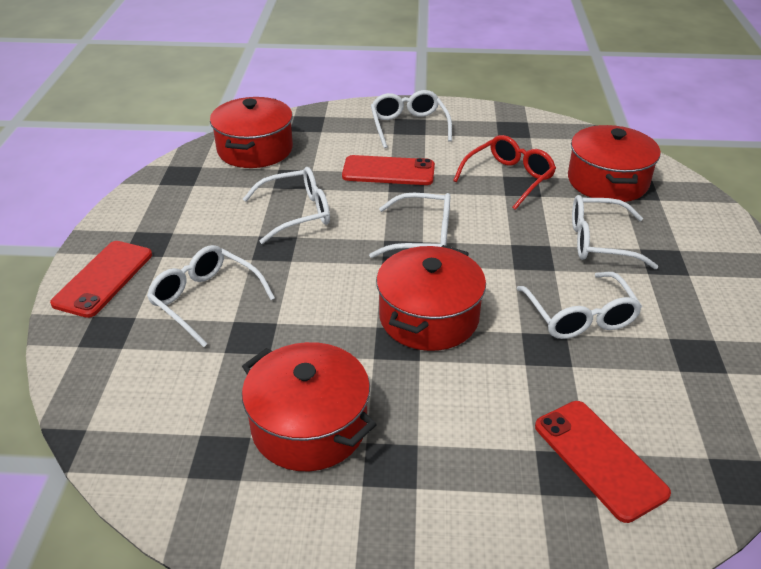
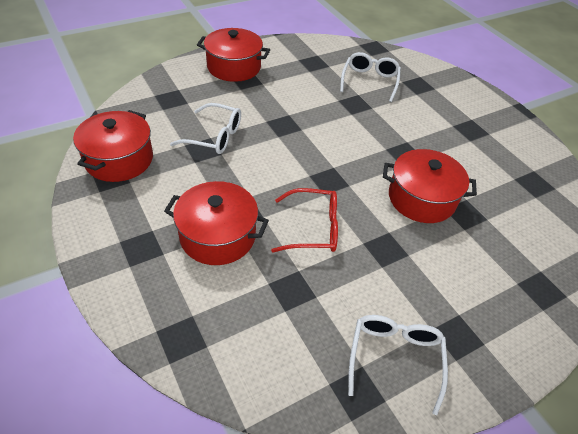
red phone: [50,241,152,318] [342,155,435,185] [535,401,671,523] = 3 -> none = 0
white glasses: [147,245,275,347] [243,167,330,244] [369,193,450,258] [371,90,452,148] [517,272,642,339] [572,195,658,269] = 6 -> [170,103,241,154] [340,52,401,102] [348,315,448,415] = 3

